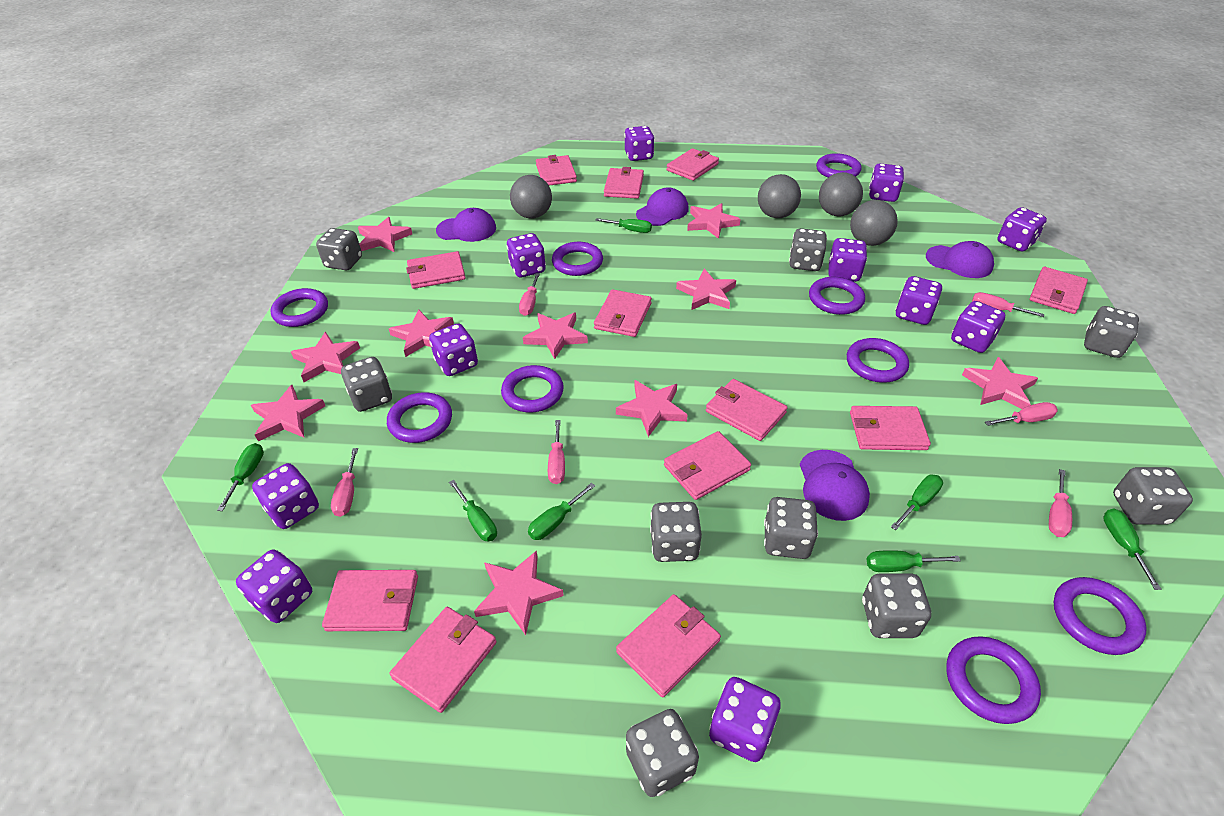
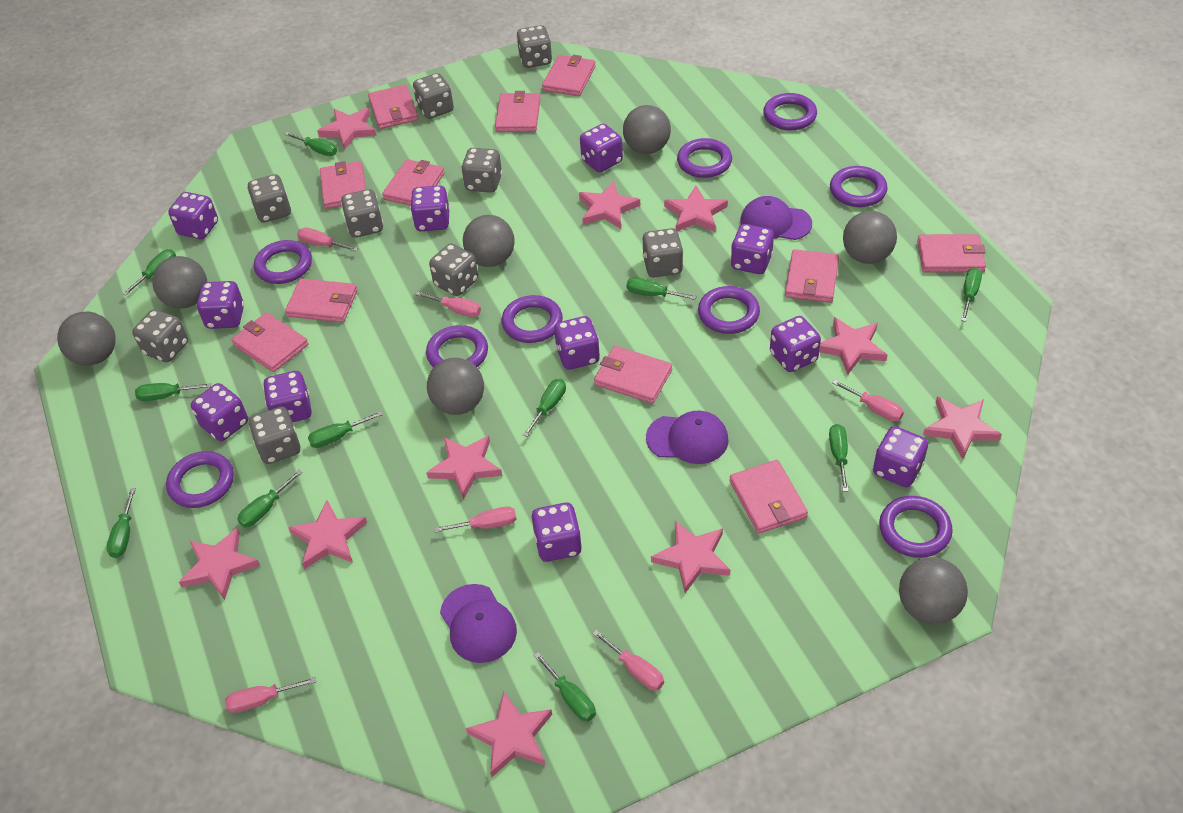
green screwdriver: [217,443,264,511] [449,480,497,542] [528,483,595,540] [595,218,652,233] [867,550,961,572] [891,475,943,530] [1103,508,1161,590] = 7 -> [106,488,136,558] [122,249,176,296] [135,383,211,401] [237,470,303,527] [285,132,337,156] [308,411,383,448] [523,379,566,437] [534,652,596,721] [626,278,697,300] [829,424,849,492] [961,268,982,322] = 11
grey ball: [510,175,552,219] [758,174,801,218] [819,172,863,216] [850,200,898,246] = 4 -> [57,312,116,366] [152,256,207,309] [427,358,484,415] [463,215,515,267] [623,105,671,154] [843,211,897,264] [899,557,968,624] = 7
pink wallet: [322,570,418,631] [389,607,497,713] [406,251,466,289] [536,155,577,185] [594,289,652,337] [604,167,644,199] [616,594,721,698] [664,431,751,500] [666,148,719,181] [706,379,788,441] [850,406,931,450] [1029,267,1088,314] = 12 -> [231,312,308,372] [285,278,358,323] [320,161,366,209] [368,85,418,129] [382,159,445,206] [495,91,541,132] [542,55,596,96] [594,346,672,404] [730,460,808,534] [785,249,839,303] [917,234,986,273] = 11
purple cap: [436,208,496,242] [636,187,689,226] [799,450,870,521] [926,241,994,278] = 4 -> [440,584,517,663] [646,411,729,464] [740,196,812,240] = 3

